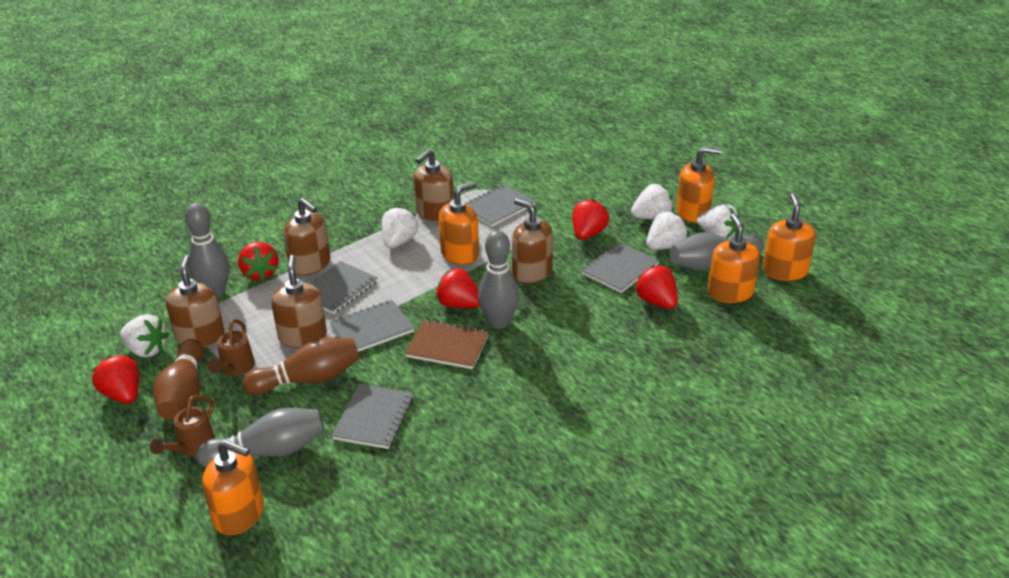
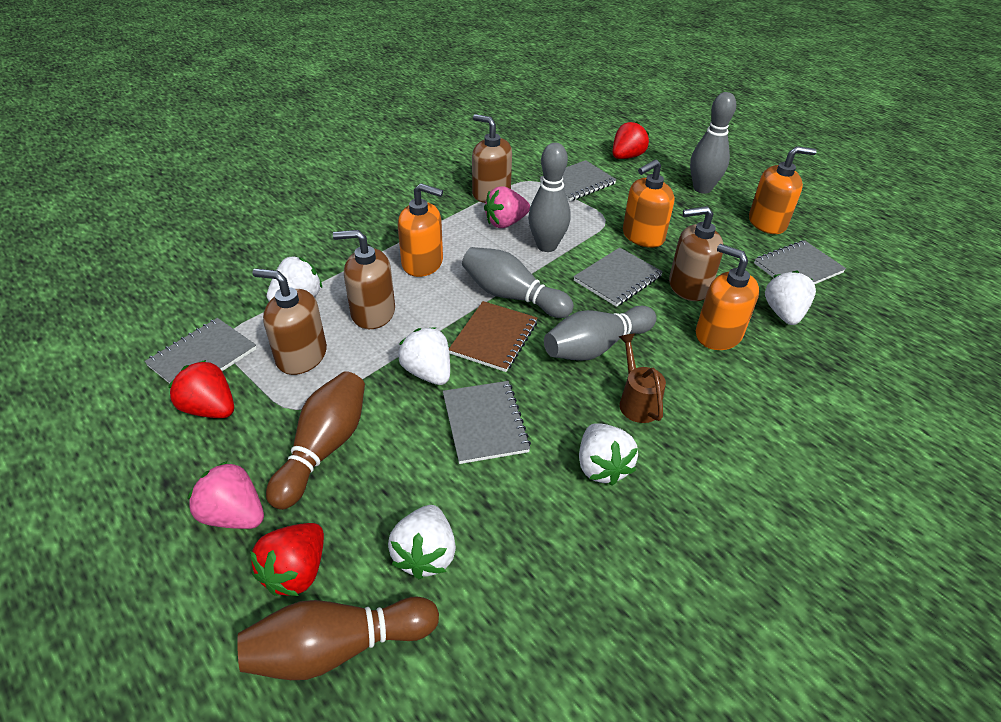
brown soap dispenser: [166,255,225,347] [271,255,327,348] [283,198,330,275] [414,149,454,222] [512,198,553,283] = 5 -> [253,268,327,375] [333,230,395,329] [472,114,512,203] [669,206,724,301] = 4
brown watering can: [150,395,215,456] [208,319,255,376] = 2 -> [619,333,666,423] = 1
orange soap dispenser: [202,440,264,535] [439,182,479,265] [676,147,722,223] [708,213,760,303] [763,193,816,281] = 5 -> [398,183,443,277] [623,159,674,248] [696,244,759,350] [749,146,817,234] = 4
pink strawberry: none = 0 -> [187,461,264,529] [484,187,530,228] = 2
red strawberry: [92,355,139,404] [238,242,278,281] [436,268,480,308] [572,199,609,240] [635,265,678,309] = 5 -> [168,360,234,418] [250,523,324,596] [612,122,649,159] = 3

